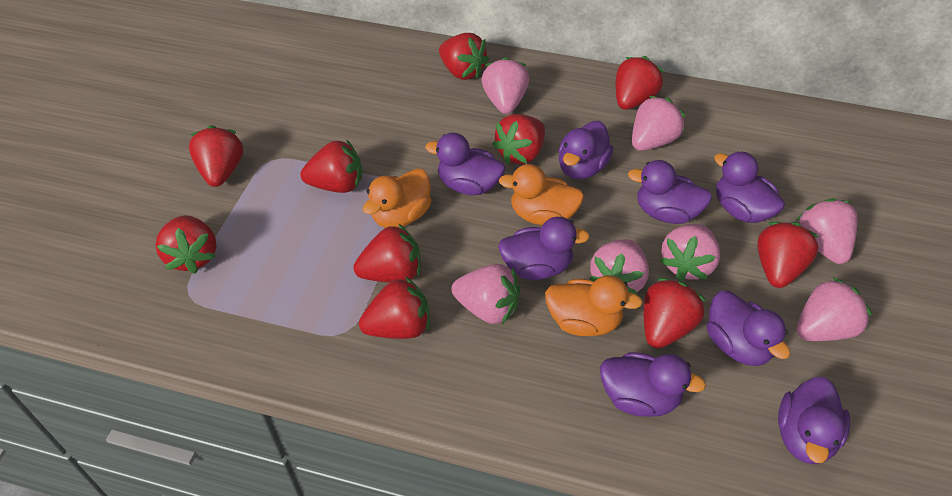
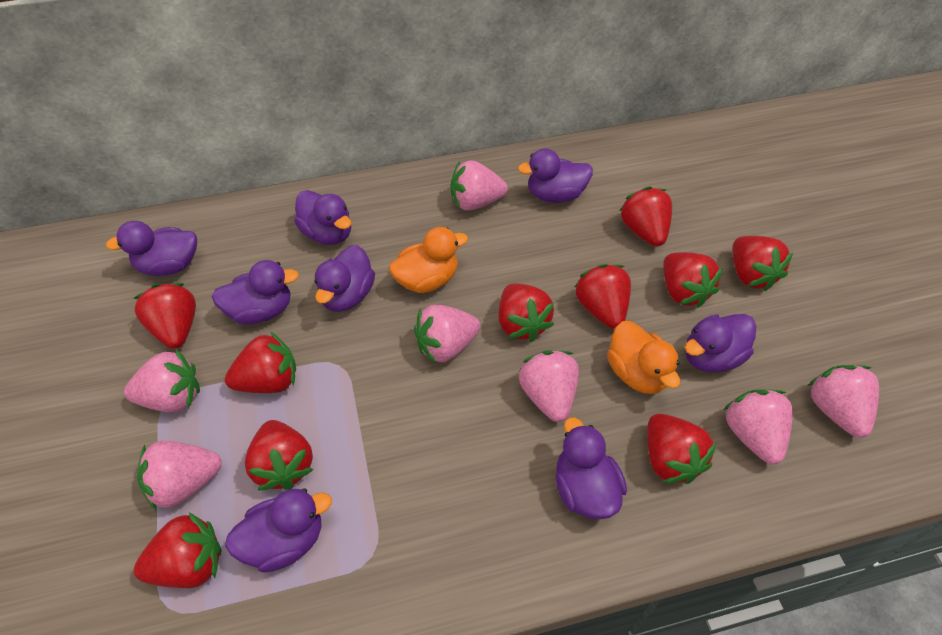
orange duck: [363,168,432,228] [499,164,584,225] [545,275,643,336] = 3 -> [389,227,468,293] [607,321,680,394] = 2

